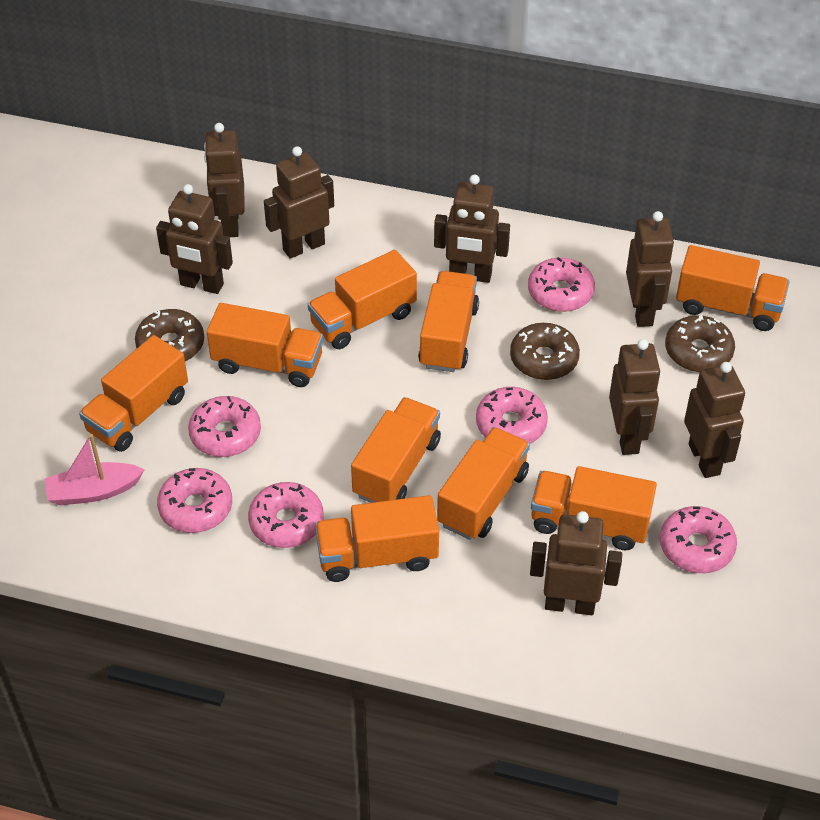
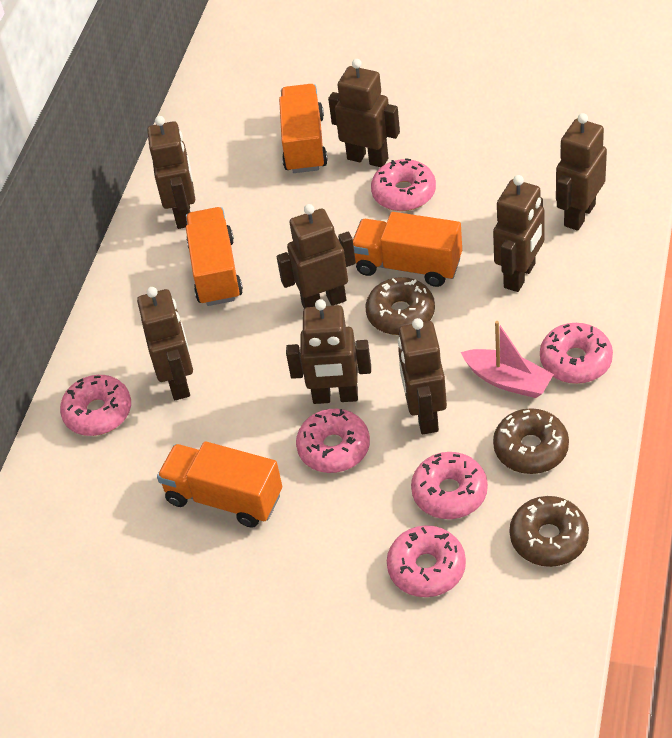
orange truck: [79,335,188,452] [207,303,323,387] [308,250,417,349] [315,495,439,582] [351,397,441,503] [418,271,479,372] [437,427,530,540] [531,466,657,550] [676,245,790,331] = 9 -> [157,442,282,528] [186,207,243,306] [279,84,328,173] [353,212,462,287] = 4

